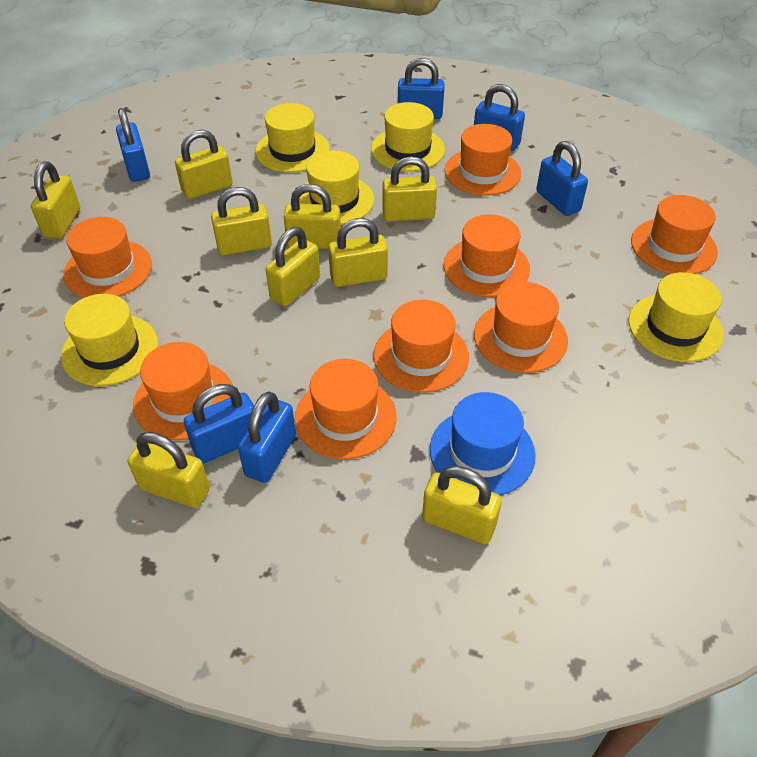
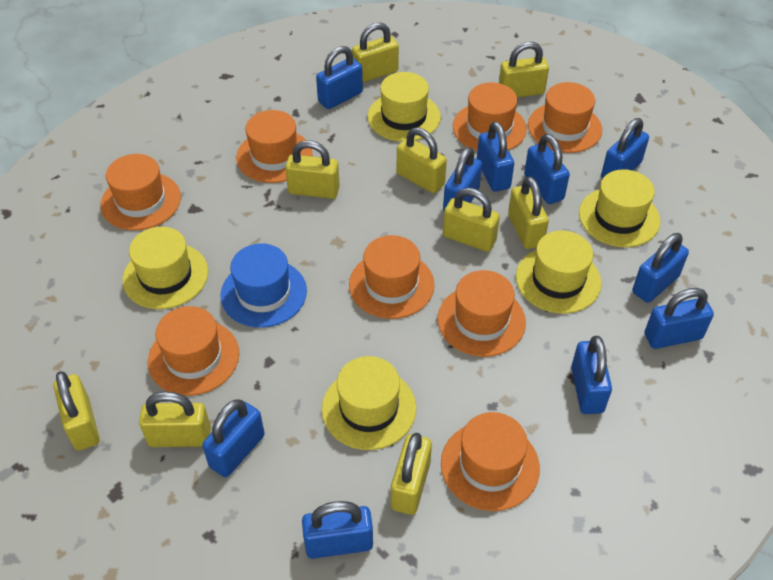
blue padlock: [116,108,150,182] [184,384,254,463] [238,391,296,483] [397,58,444,119] [474,84,525,151] [536,141,588,216] = 6 -> [202,399,265,477] [302,501,373,559] [316,46,363,109] [443,147,482,212] [477,121,514,192] [524,134,570,204] [571,336,612,414] [601,118,649,178] [632,233,689,303] [644,288,714,349] = 10

